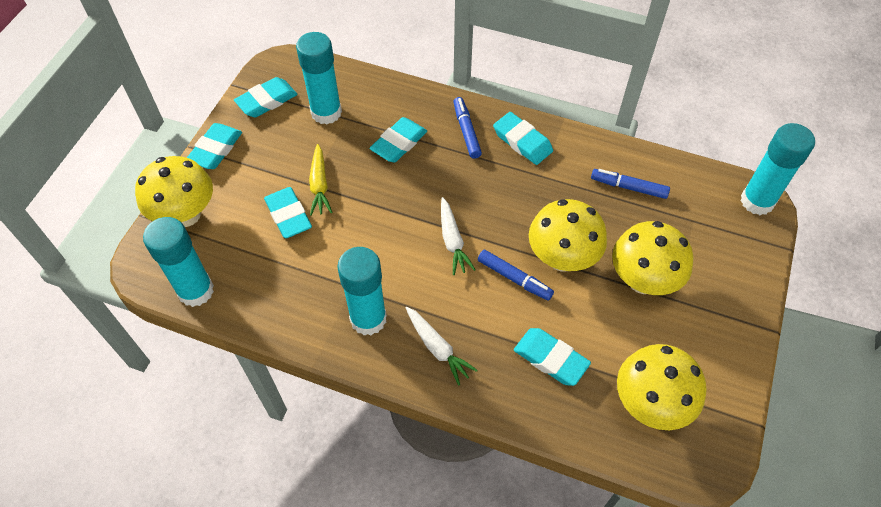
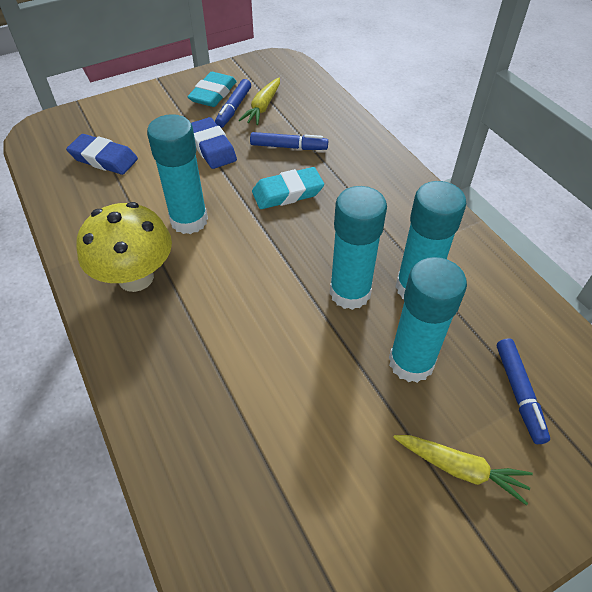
blue eraser: none = 0 -> [66,134,138,175] [191,117,237,169] = 2
turquoise eraser: [187,123,242,169] [234,77,298,117] [264,187,312,238] [370,117,427,162] [493,112,553,165] [514,328,591,386] = 6 -> [188,72,237,107] [252,167,324,209] = 2
white carrot: [406,307,478,386] [441,197,476,275] = 2 -> none = 0
yellow carrot: [309,144,333,216] = 1 -> [238,78,280,125] [393,435,533,505] = 2
yellow mushroom: [135,156,213,227] [529,199,607,271] [612,221,693,295] [617,344,707,430] = 4 -> [77,202,172,292] = 1

